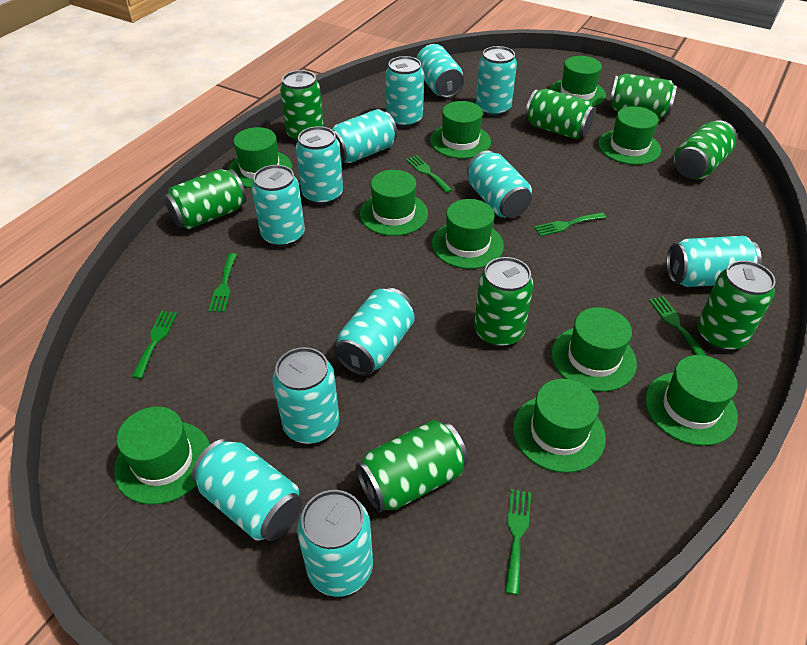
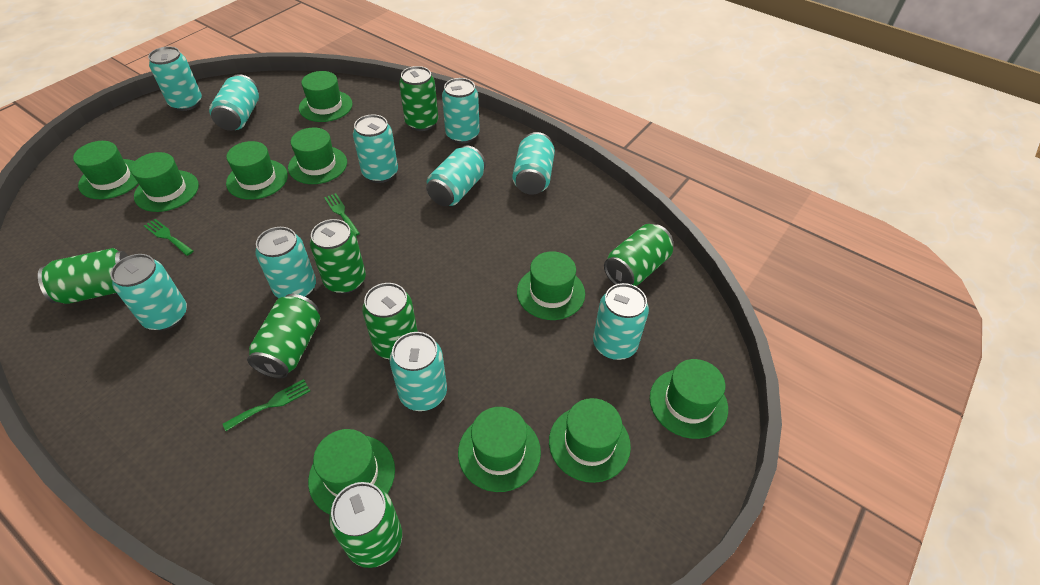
green can: [164,169,246,229] [280,70,324,142] [356,420,468,513] [474,257,534,347] [525,89,595,139] [608,74,677,118] [674,120,737,180] [697,261,776,351] = 8 -> [38,248,128,304] [247,294,320,378] [310,219,366,294] [329,482,402,568] [362,283,418,360] [399,66,438,131] [604,224,673,286] = 7
green fork: [132,311,177,379] [209,253,237,312] [406,155,452,193] [505,489,531,595] [534,212,606,236] [649,296,706,356] = 6 -> [144,219,193,256] [223,379,310,431] [324,193,360,236] = 3
turquoise can: [192,439,302,541] [252,165,305,247] [273,347,339,444] [296,126,343,205] [297,490,373,597] [332,109,397,163] [334,288,415,376] [386,56,424,128] [416,44,464,98] [467,151,532,218] [476,46,517,117] [666,236,762,287] = 12 -> [110,254,187,331] [148,46,202,111] [209,74,259,131] [255,227,316,298] [353,114,398,183] [389,332,447,411] [426,145,486,206] [442,78,480,144] [512,132,555,195] [593,283,649,360] = 10

